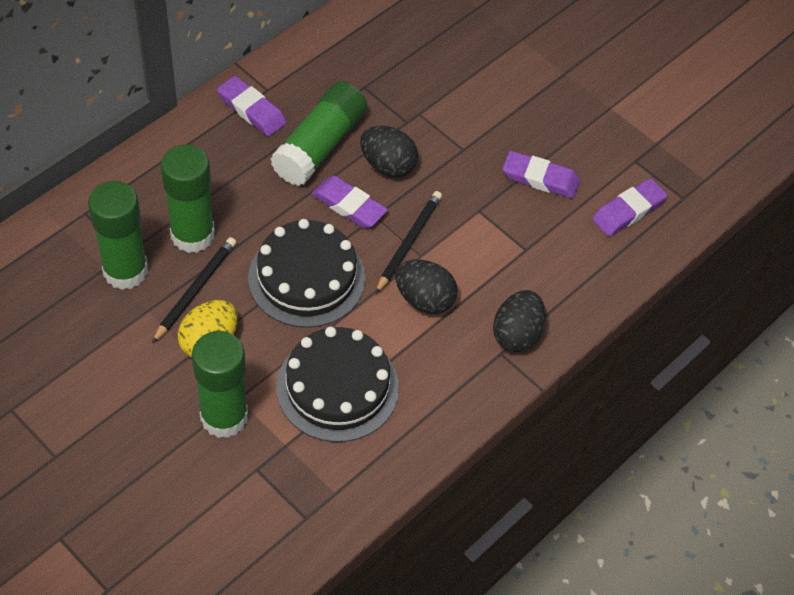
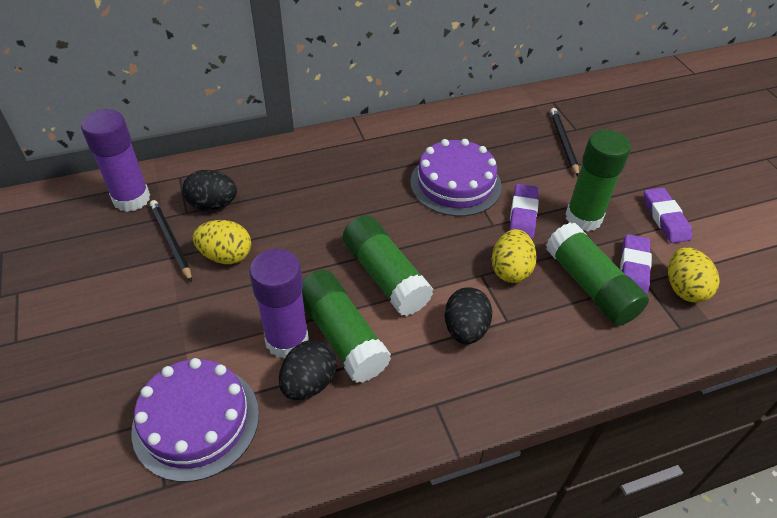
black cake: [248,219,365,328] [276,327,399,442] = 2 -> none = 0
purple cake: none = 0 -> [131,358,259,482] [410,139,502,216] = 2
purple eraser: [217,76,287,136] [311,176,388,228] [503,151,580,198] [592,178,668,236] = 4 -> [509,184,539,239] [620,234,652,294] [644,187,692,243] = 3
purple glue stick: none = 0 -> [81,109,150,212] [249,249,309,359] = 2
yellow egg: [178,300,237,358] = 1 -> [193,220,251,264] [492,229,537,283] [668,247,720,303] = 3

